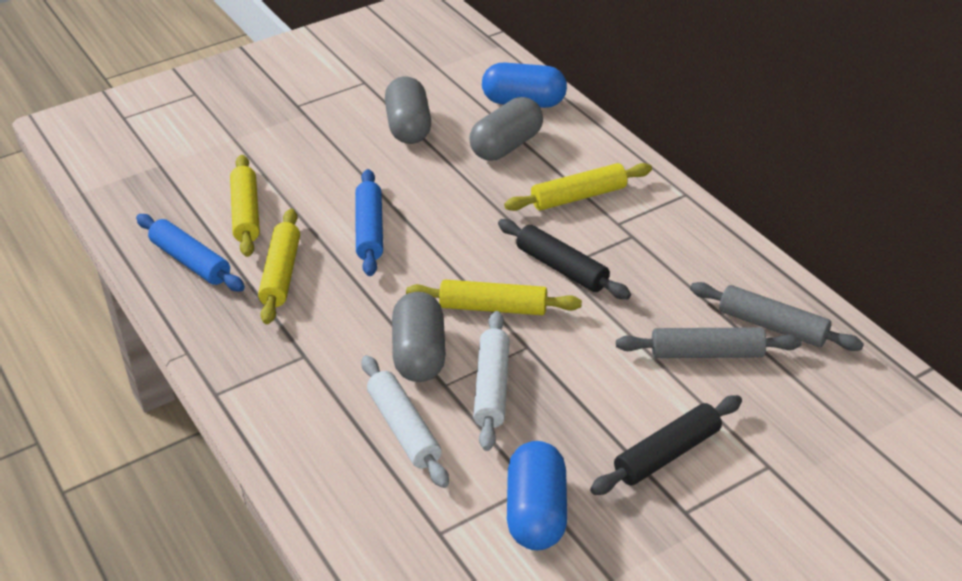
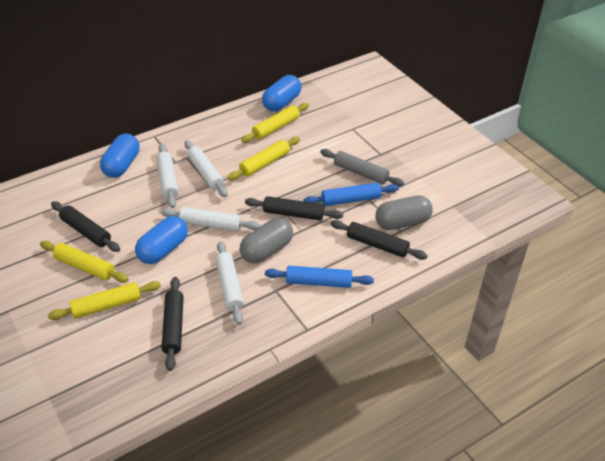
black rolling pin: [498,219,631,299] [590,395,742,495] = 2 -> [51,201,120,252] [161,277,184,371] [245,196,343,221] [331,220,428,260] = 4
blue capsule: [482,62,567,108] [507,441,567,550] = 2 -> [100,134,140,178] [135,216,188,264] [262,75,302,111] = 3
grey capsule: [385,76,431,144] [392,292,446,382] [470,97,543,160] = 3 -> [240,218,293,263] [375,195,433,230] = 2
grey rolling pin: [616,327,802,358] [690,282,864,351] = 2 -> [320,149,404,187] = 1
white rolling pin: [361,355,449,488] [473,311,510,451] = 2 -> [156,144,178,208] [161,207,260,231] [184,140,228,197] [215,241,244,325] = 4

